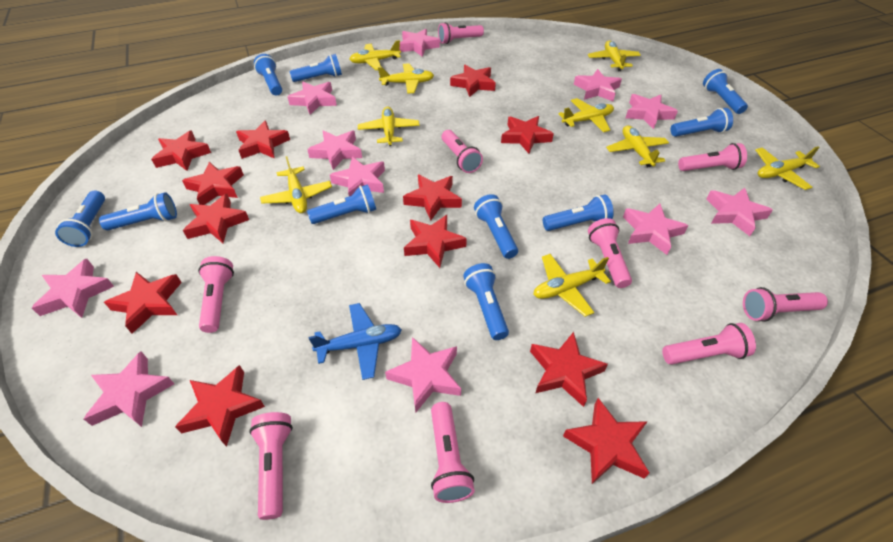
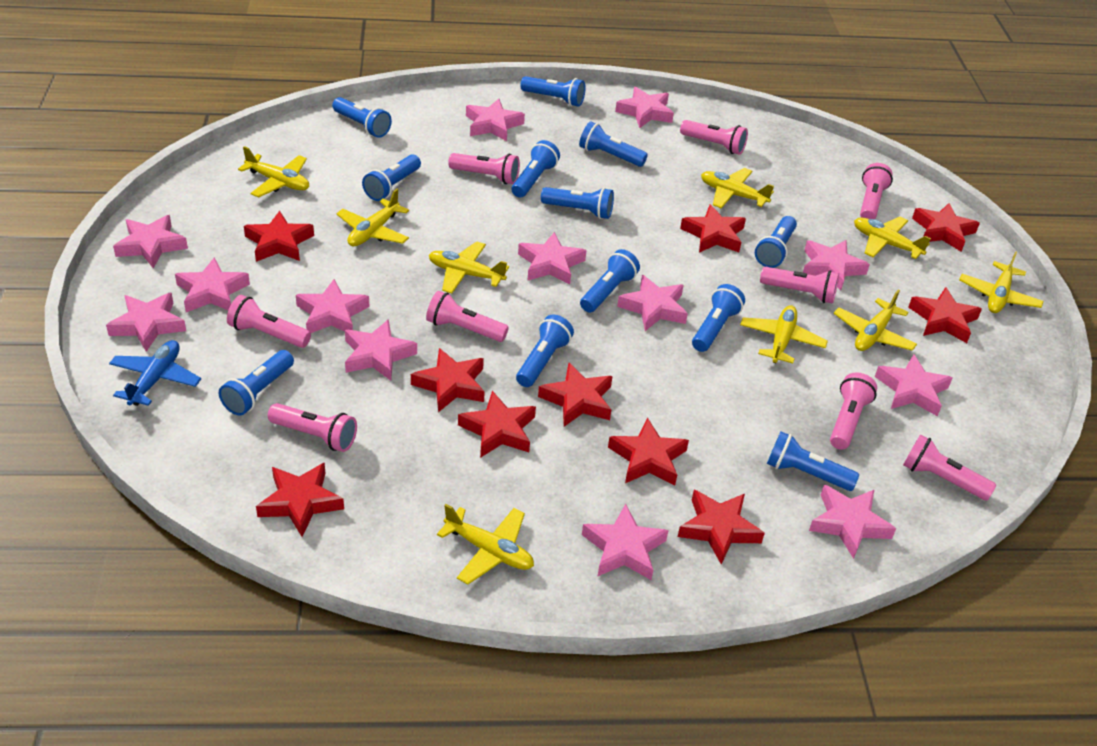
blue flashlight: [55,191,105,247] [99,192,177,230] [254,54,282,96] [289,54,342,82] [307,184,376,224] [463,263,509,340] [474,194,518,259] [543,194,614,231] [671,108,733,137] [703,69,748,114] = 10 -> [219,350,294,416] [332,97,392,138] [362,154,421,201] [512,140,560,198] [516,315,574,387] [520,76,586,107] [541,187,614,219] [579,121,648,167] [580,249,640,313] [692,284,745,352] [755,216,797,268] [767,432,859,491] = 12
pink star: [32,259,114,318] [84,351,174,427] [288,82,337,115] [307,130,362,170] [330,157,385,196] [385,337,461,412] [400,29,440,57] [574,69,622,101] [623,204,689,255] [626,94,678,129] [706,188,773,236] = 11 -> [106,292,186,352] [113,215,188,268] [175,257,250,312] [296,279,369,333] [345,319,417,381] [466,99,525,141] [518,232,587,285] [582,503,669,580] [615,87,674,128] [617,275,688,331] [803,240,870,291] [809,485,896,559] [875,355,952,416] = 13
red star: [104,272,182,334] [151,130,211,171] [175,365,265,447] [182,162,244,205] [183,194,249,243] [236,121,290,159] [403,175,462,221] [404,215,467,268] [450,65,496,97] [501,116,554,153] [530,332,608,407] [563,398,649,484] = 12 -> [244,211,314,262] [256,462,344,537] [411,348,485,412] [458,391,536,458] [538,363,613,427] [608,418,689,485] [678,490,765,565] [680,204,746,253] [908,287,982,343] [912,203,980,252] = 10

